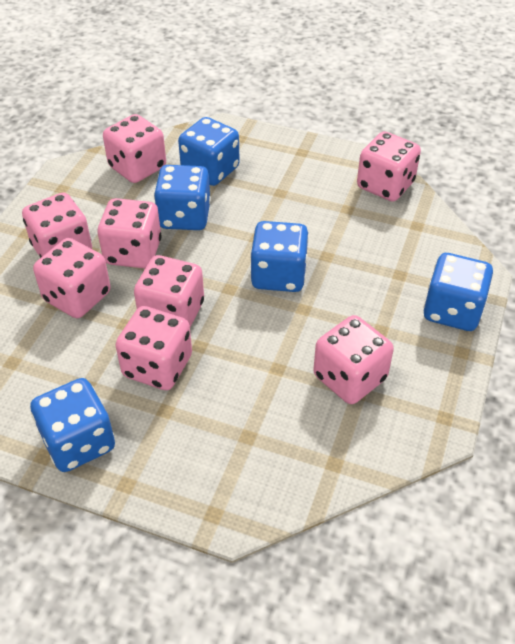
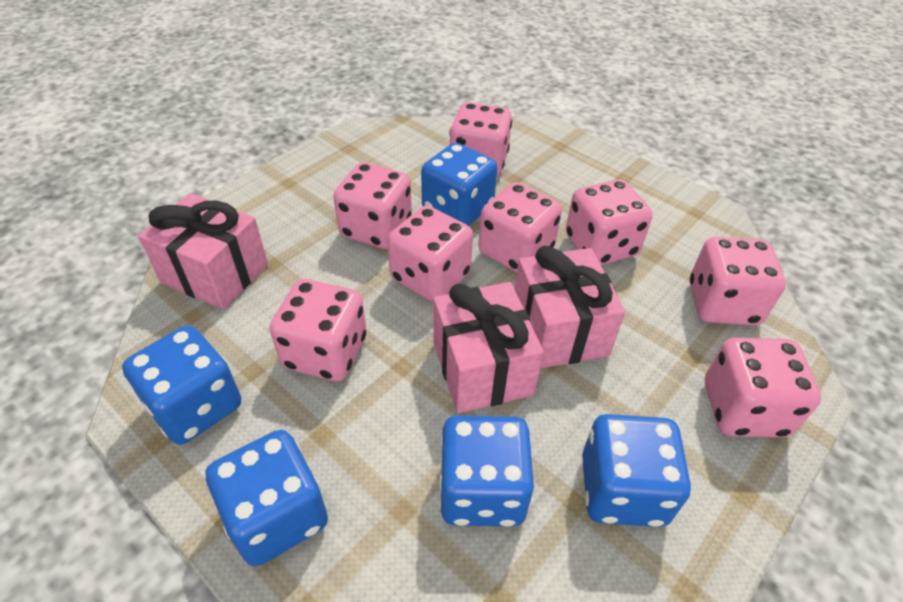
pink gift: none = 0 -> [138,193,268,310] [433,282,544,413] [515,246,625,369] = 3

